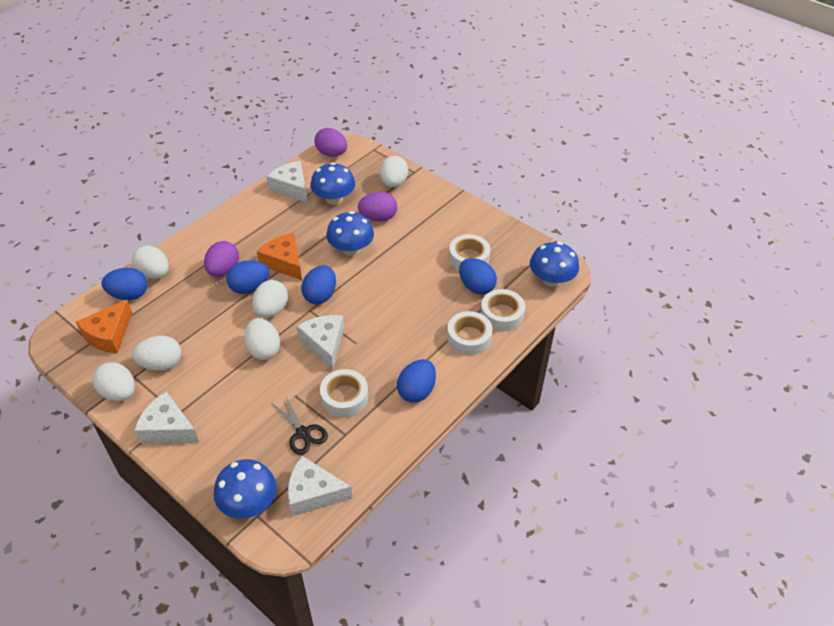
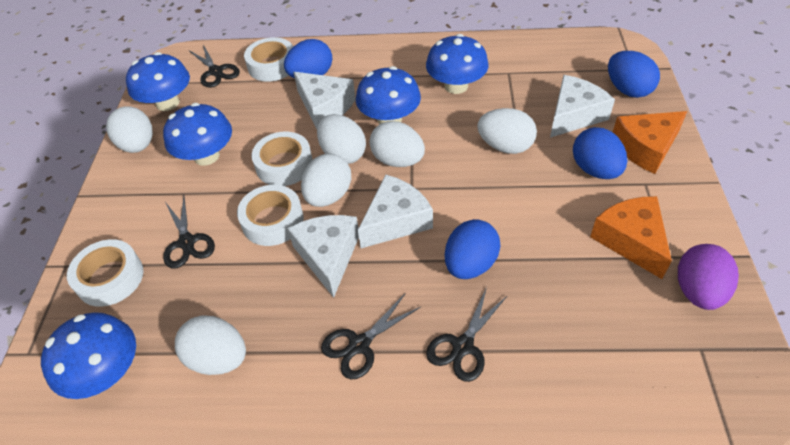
black scissors: [273,395,328,455] = 1 -> [163,196,215,269] [190,45,240,88] [321,293,420,379] [426,287,508,382] = 4
blue egg: [101,268,147,300] [226,260,269,294] [301,265,336,304] [397,359,436,403] [459,258,497,295] = 5 -> [284,39,332,78] [445,219,500,279] [573,127,627,179] [608,51,660,98] = 4
blue mushroom: [214,459,277,519] [310,162,355,205] [326,211,374,256] [530,242,579,287] = 4 -> [41,312,136,399] [126,52,190,111] [163,103,232,166] [356,66,421,124] [426,34,489,94] = 5
purple egg: [204,241,239,277] [314,128,347,157] [358,192,397,221] = 3 -> [678,244,739,310] = 1

